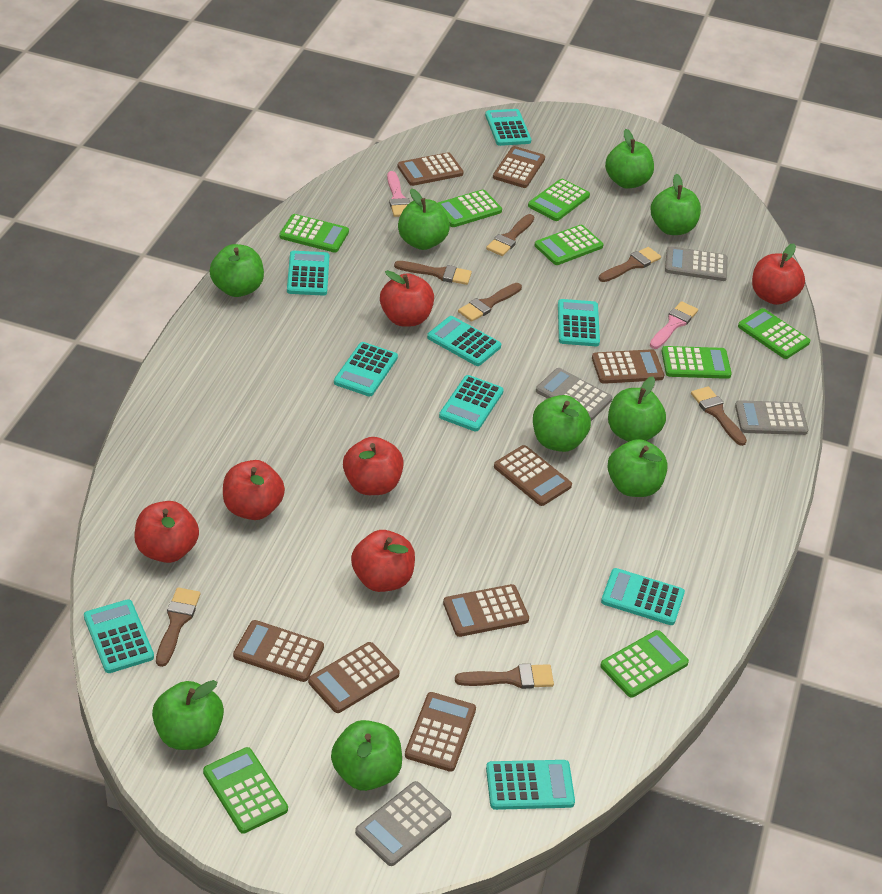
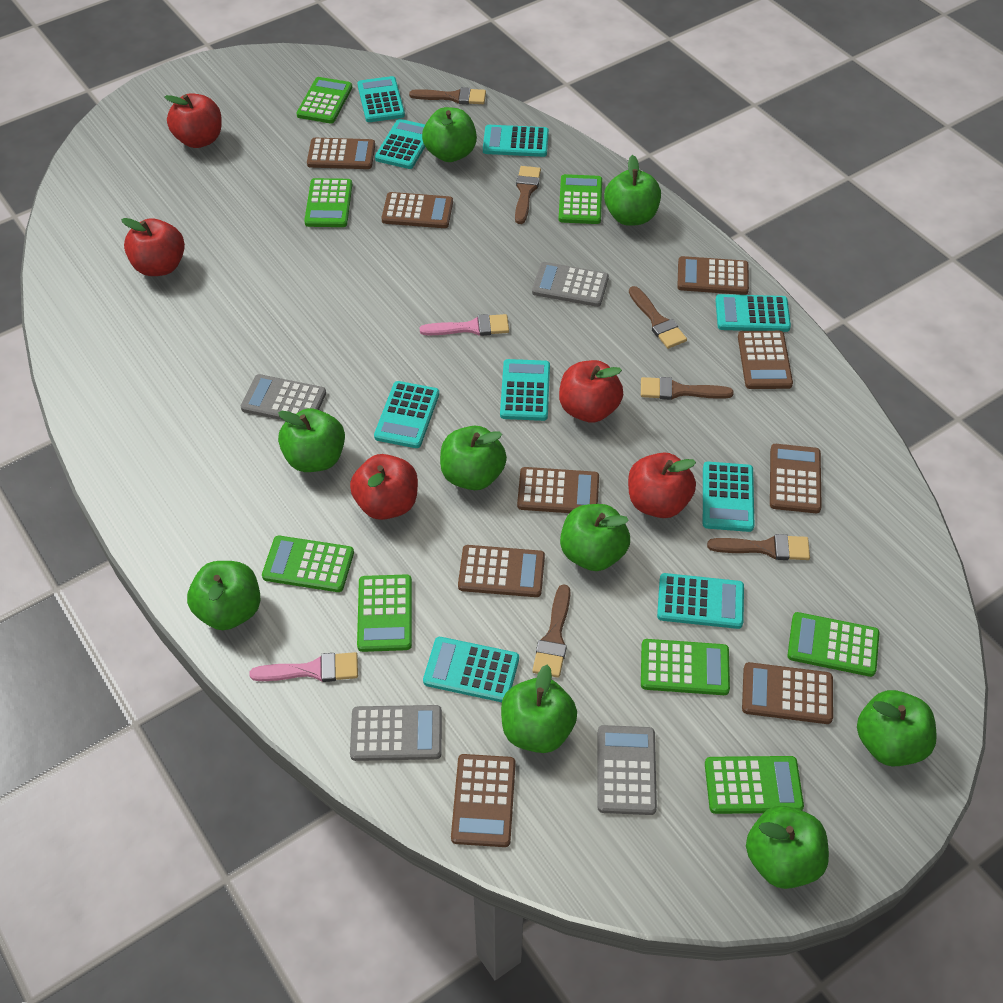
brown brush: [156,587,201,667] [394,261,472,285] [455,664,554,689] [458,283,522,322] [486,214,534,256] [599,247,661,282] [691,386,747,446] = 7 -> [409,87,486,104] [515,166,541,224] [532,584,571,678] [629,286,687,349] [641,377,734,400] [707,534,810,560] = 6
brown calculator: [233,620,324,682] [308,642,399,713] [397,152,464,186] [405,692,476,772] [443,584,529,637] [493,146,545,188] [494,445,572,506] [592,349,664,384] = 8 -> [307,138,375,169] [381,192,453,228] [451,754,516,847] [458,545,545,597] [517,467,599,513] [677,256,749,295] [738,331,793,389] [742,662,833,724] [770,444,822,513] = 9
red apple: [134,501,199,563] [223,460,285,520] [343,437,404,495] [351,530,415,592] [380,270,434,327] [752,243,805,305] = 6 -> [121,218,185,276] [165,93,222,148] [350,454,418,520] [559,360,623,423] [628,452,696,518] = 5

